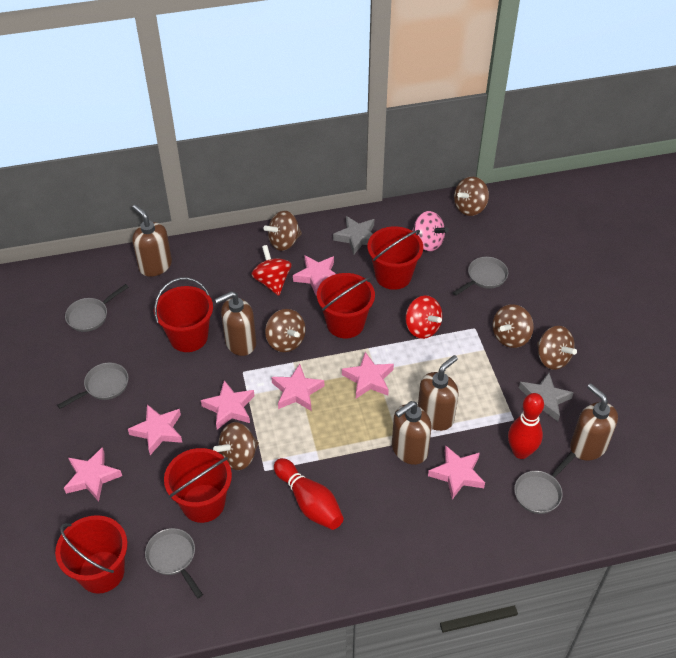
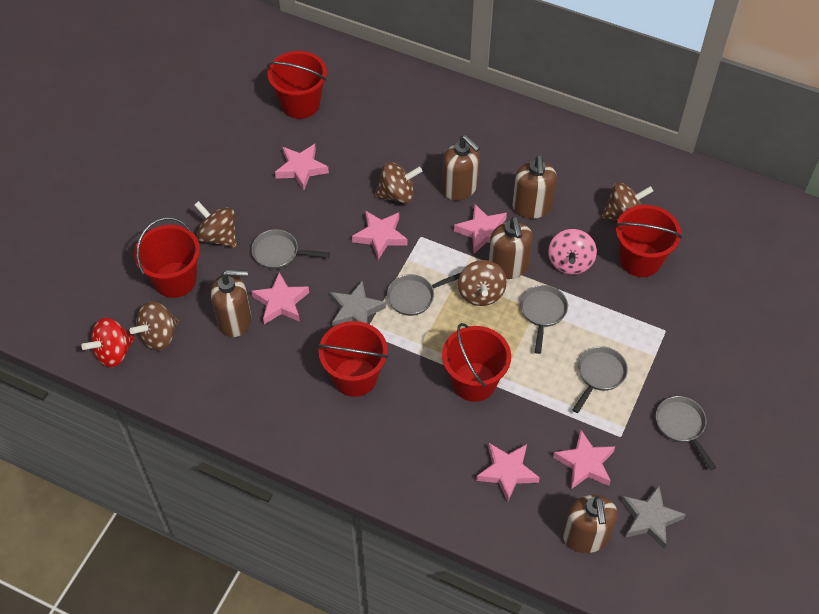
brown spinning top: [213,422,259,470] [263,211,302,251] [265,309,306,352] [454,177,489,216] [493,304,534,348] [537,326,577,370] = 6 -> [129,301,179,351] [194,201,237,248] [374,162,422,204] [458,260,507,306] [601,182,653,221] = 5
pink star: [64,447,122,502] [128,405,183,455] [201,380,254,430] [271,364,324,411] [293,255,336,295] [342,352,394,398] [428,445,485,499] = 7 -> [251,272,309,324] [275,144,329,191] [352,211,408,260] [454,204,507,254] [476,443,540,502] [553,430,615,489] = 6
red bowling pin: [274,458,344,530] [508,393,544,459] = 2 -> none = 0
red spinning top: [251,245,291,296] [405,296,443,339] = 2 -> [81,317,135,367] = 1

